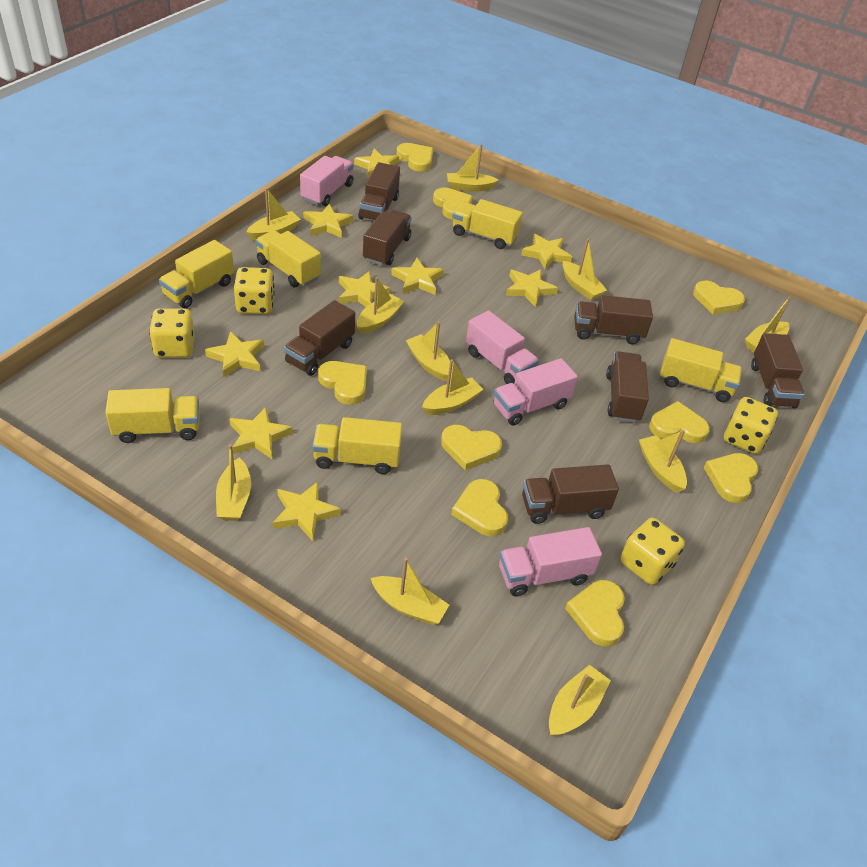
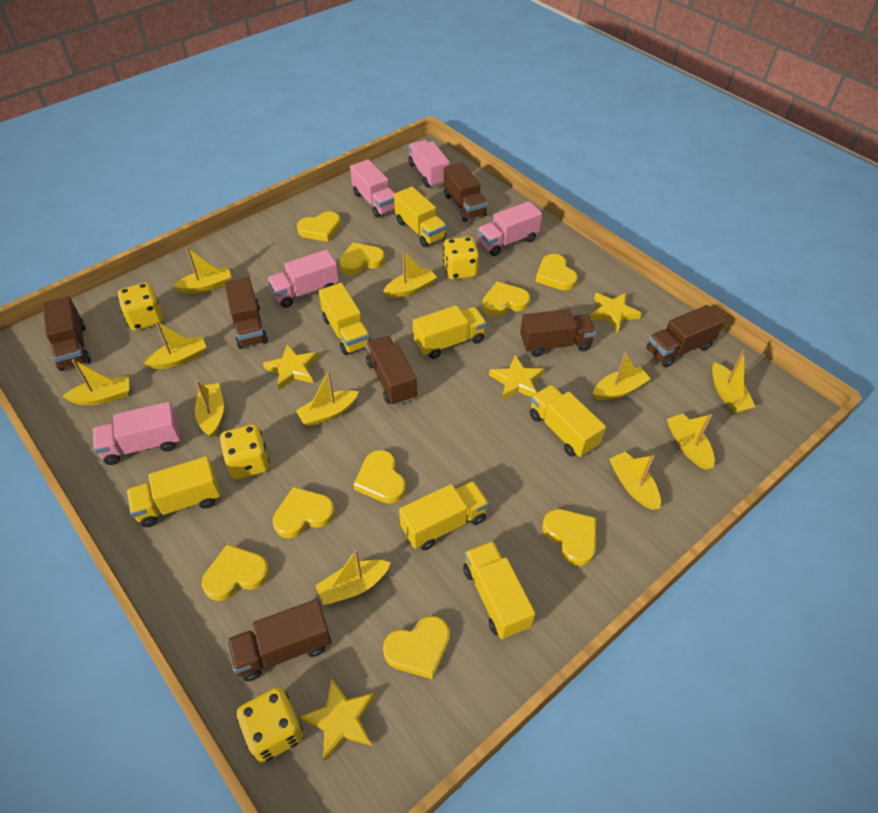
pink truck: [300,156,354,206] [466,310,539,384] [493,358,578,425] [499,527,602,597] = 4 -> [93,402,181,465] [267,250,339,308] [350,159,395,218] [408,140,450,188] [477,201,542,256] = 5
yellow star: [205,331,264,378] [229,407,292,459] [272,482,341,541] [303,204,353,238] [339,271,390,307] [354,149,399,179] [391,258,444,295] [506,269,558,307] [521,234,572,269] = 9 -> [263,344,318,390] [300,678,375,761] [489,355,544,400] [590,293,642,332] = 4
yellow truck: [105,388,200,443] [159,240,234,308] [256,230,321,287] [312,417,402,474] [453,199,523,249] [660,338,742,402] = 6 -> [127,456,221,527] [319,283,371,355] [394,186,447,247] [399,481,489,550] [413,305,487,359] [463,541,535,639] [530,385,606,458] = 7

